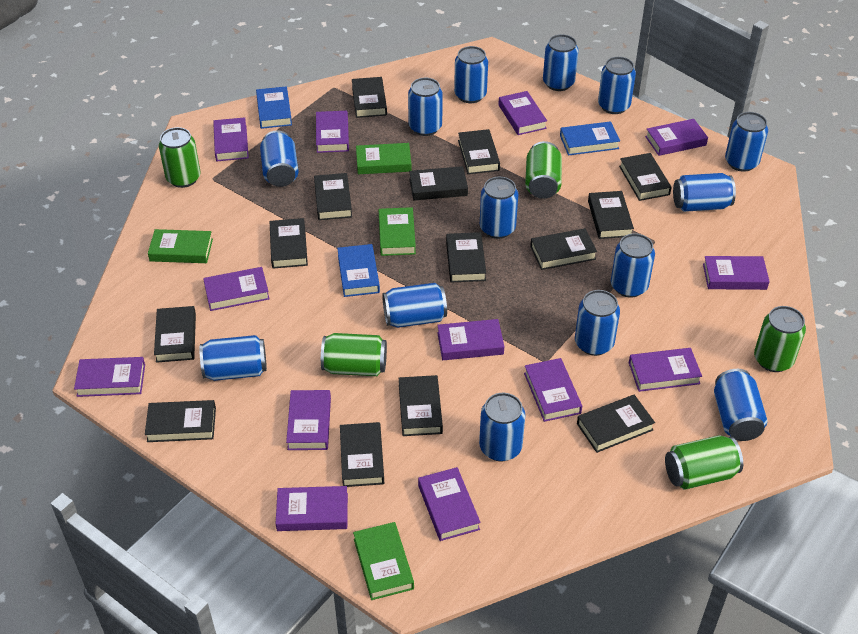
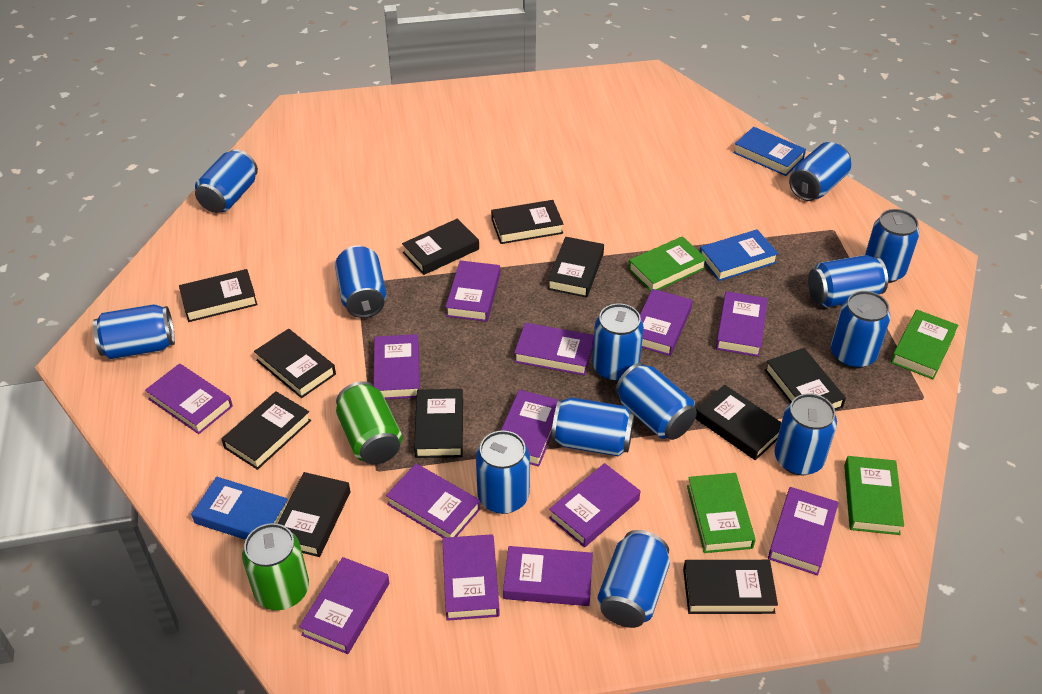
black book: [145,400,216,442] [154,306,196,363] [270,218,308,269] [314,173,352,220] [340,422,384,487] [352,77,387,118] [399,375,443,436] [409,166,468,200] [446,232,486,283] [458,129,500,174] [530,228,597,270] [577,395,655,453] [588,191,634,239] [619,153,672,201] = 14 -> [179,269,258,322] [222,391,311,470] [254,329,336,398] [277,472,350,557] [402,219,479,275] [414,389,463,458] [491,200,564,244] [548,237,604,298] [683,560,778,614] [695,385,781,460] [765,348,846,410] = 11
blue can: [200,335,267,381] [260,130,299,187] [382,283,447,328] [408,78,443,136] [454,46,488,103] [479,393,525,462] [480,177,518,239] [543,34,578,91] [575,290,620,356] [598,57,636,114] [611,233,655,297] [673,173,736,212] [714,369,767,441] [725,112,768,172] = 14 -> [93,304,175,359] [195,149,258,213] [335,245,387,318] [476,430,530,514] [551,397,634,456] [592,304,644,382] [598,530,670,628] [616,363,697,440] [775,394,837,475] [789,142,851,201] [808,255,888,307] [831,291,890,368] [865,209,920,283] = 13
green can: [159,127,200,188] [321,333,387,376] [525,141,562,199] [665,435,743,490] [754,306,806,372] = 5 -> [242,523,309,610] [336,381,402,464] = 2

